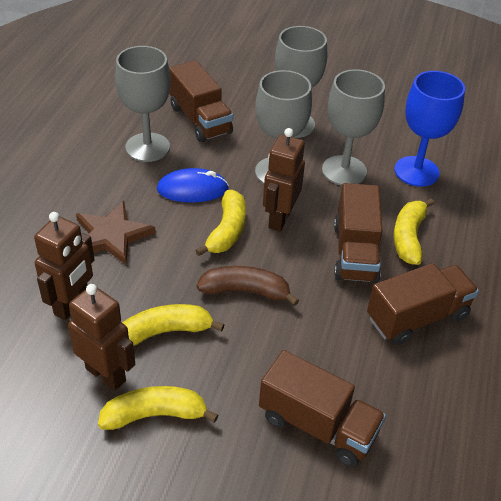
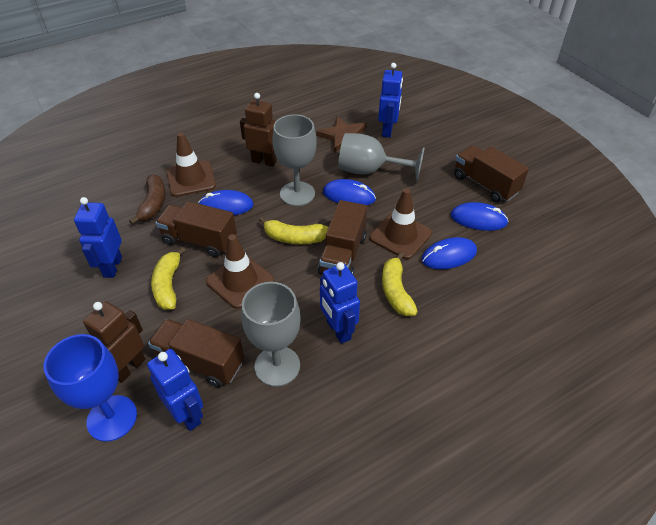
blue mouse: [157,168,229,202] = 1 -> [198,190,254,215] [323,179,376,205] [421,237,477,269] [451,202,509,231] = 4
blue robot: none = 0 -> [74,197,122,278] [147,349,203,431] [320,262,360,344] [378,63,403,138] = 4
brown robot: [34,212,95,320] [68,284,135,391] [263,128,305,232] = 3 -> [83,301,145,383] [240,93,277,167] = 2
brown traffic cone: none = 0 -> [166,132,216,197] [206,234,274,309] [370,188,432,259] = 3
grey goblet: [115,46,171,162] [255,70,312,184] [275,26,327,138] [322,69,385,186] = 4 -> [241,282,301,387] [272,114,317,206] [338,133,425,183] = 3
yellow banana: [98,386,219,430] [122,304,224,346] [195,190,246,256] [393,198,435,265] = 4 -> [151,247,186,310] [259,217,328,244] [382,252,418,316] = 3

